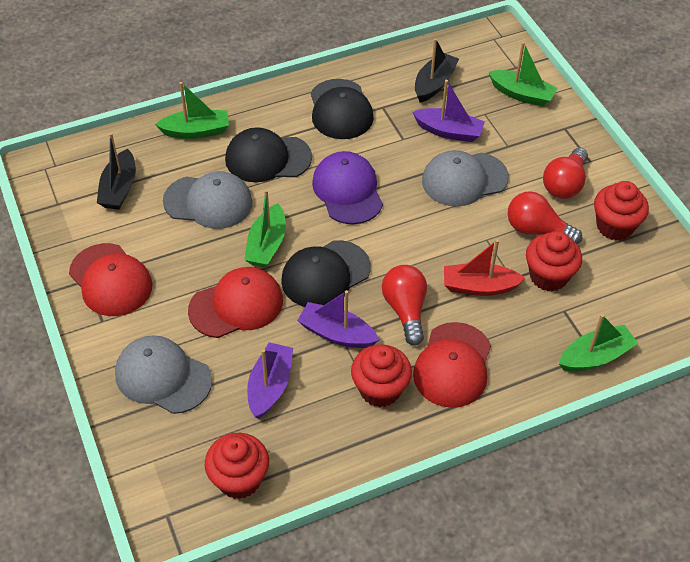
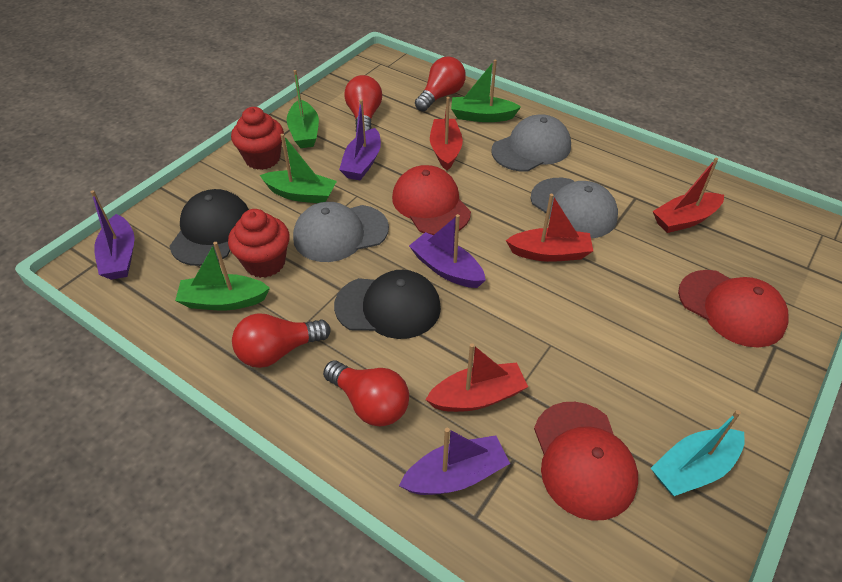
black boat: [97,133,136,210] [415,38,459,103] = 2 -> none = 0
black cap: [225,127,312,183] [281,240,371,307] [311,79,374,139] = 3 -> [169,189,249,266] [334,270,441,339] = 2
purple boat: [247,342,293,419] [297,290,379,348] [412,80,485,142] = 3 -> [91,190,135,280] [339,99,381,180] [399,428,510,495] [409,214,486,288] = 4
purple cap: [312,151,383,224] = 1 -> none = 0
red boat: [444,239,526,296] = 1 -> [425,343,528,412] [430,97,463,171] [506,194,593,262] [653,158,724,233] = 4
red cupcake: [205,433,269,499] [351,344,412,407] [526,231,582,292] [594,181,649,240] = 4 -> [228,209,290,278] [231,107,284,170] = 2
red light bulb: [382,265,427,346] [508,191,582,244] [543,148,588,199] = 3 -> [232,313,331,368] [323,360,409,426] [344,75,382,131] [415,57,466,111] = 4
turquoise boat: none = 0 -> [651,410,745,496] = 1

